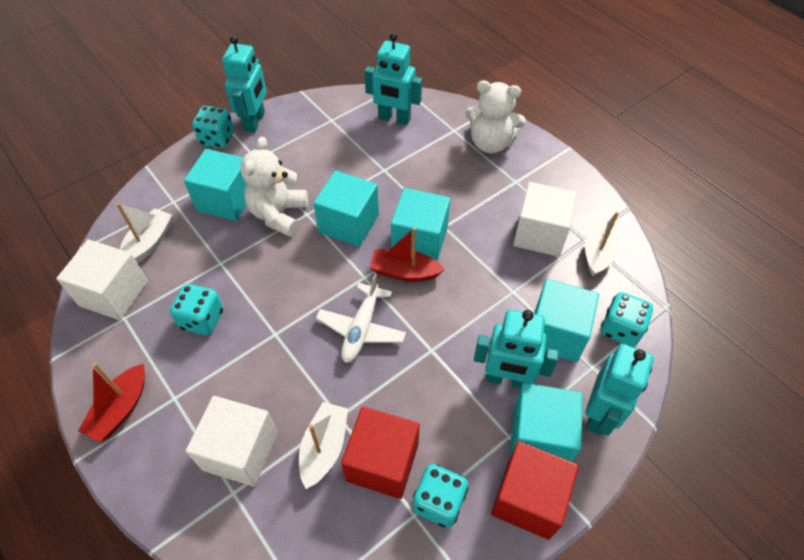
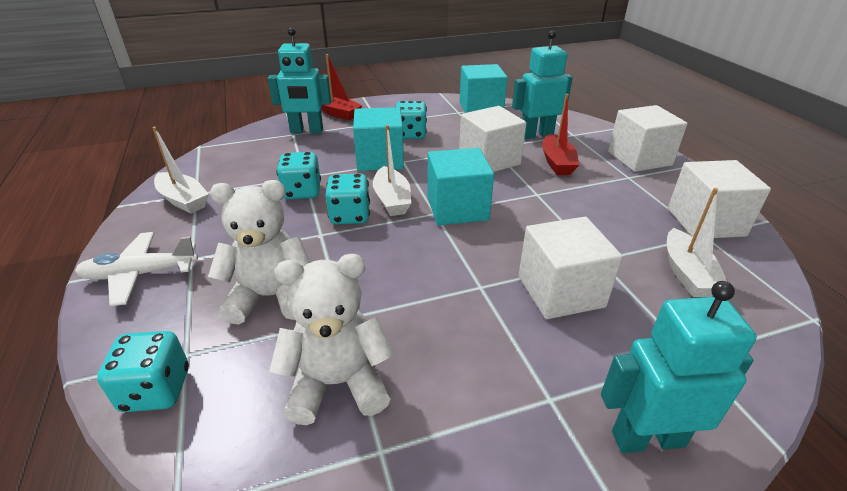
red cube: [341,406,420,499] [491,441,579,540] = 2 -> none = 0
turquoise cube: [184,149,247,221] [313,170,379,247] [391,188,450,261] [510,383,583,462] [535,279,599,362] = 5 -> [353,107,404,171] [427,148,494,225] [460,64,508,113] = 3
turquoise robot: [222,35,267,133] [364,32,422,125] [474,309,559,389] [585,344,654,436] = 4 -> [267,27,331,133] [512,30,573,139] [601,281,757,453] = 3
white cube: [56,239,148,320] [186,396,278,487] [513,182,577,257] = 3 -> [459,106,526,172] [519,217,622,319] [608,105,687,172] [668,160,771,238] = 4

